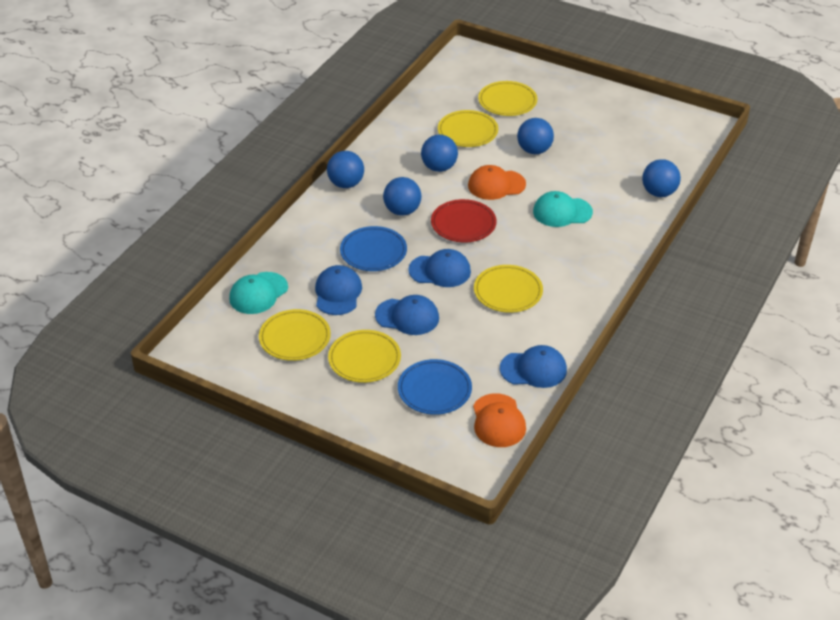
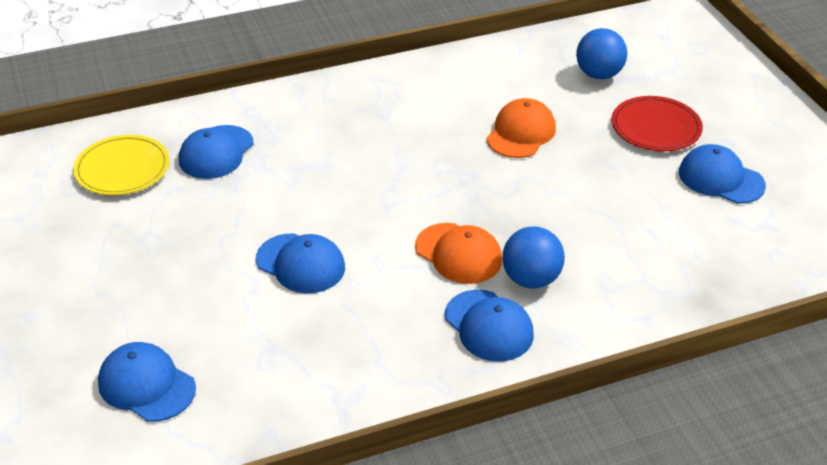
blue ball: [327,151,364,188] [383,177,421,216] [421,134,458,172] [517,118,554,154] [642,159,681,197] = 5 -> [502,227,565,289] [576,28,627,79] = 2
blue cap: [315,265,362,315] [375,295,439,335] [408,249,471,287] [500,345,567,388] = 4 -> [98,342,196,422] [179,125,254,179] [256,234,345,293] [445,290,534,362] [679,144,766,204] = 5
blue plate: [340,226,407,271] [398,359,472,415] = 2 -> none = 0
turquoise cap: [229,272,288,314] [533,191,593,227] = 2 -> none = 0
yellow plate: [259,309,331,361] [328,330,401,383] [438,110,498,147] [474,265,543,313] [478,81,537,116] = 5 -> [73,135,169,195] = 1

